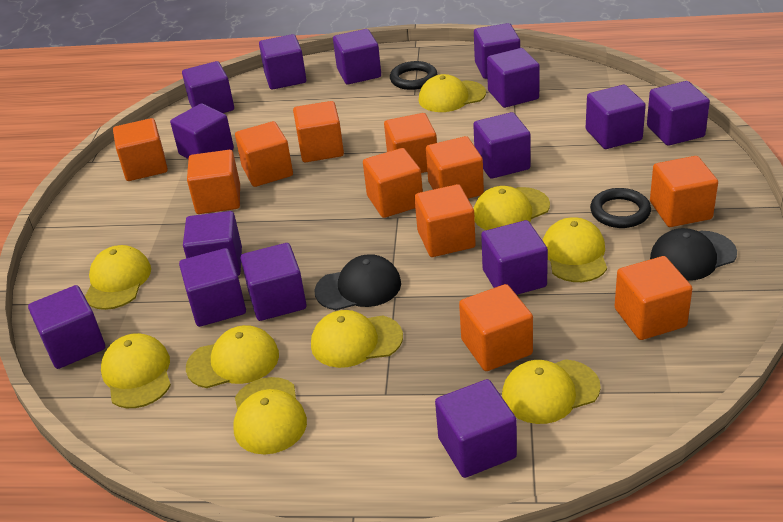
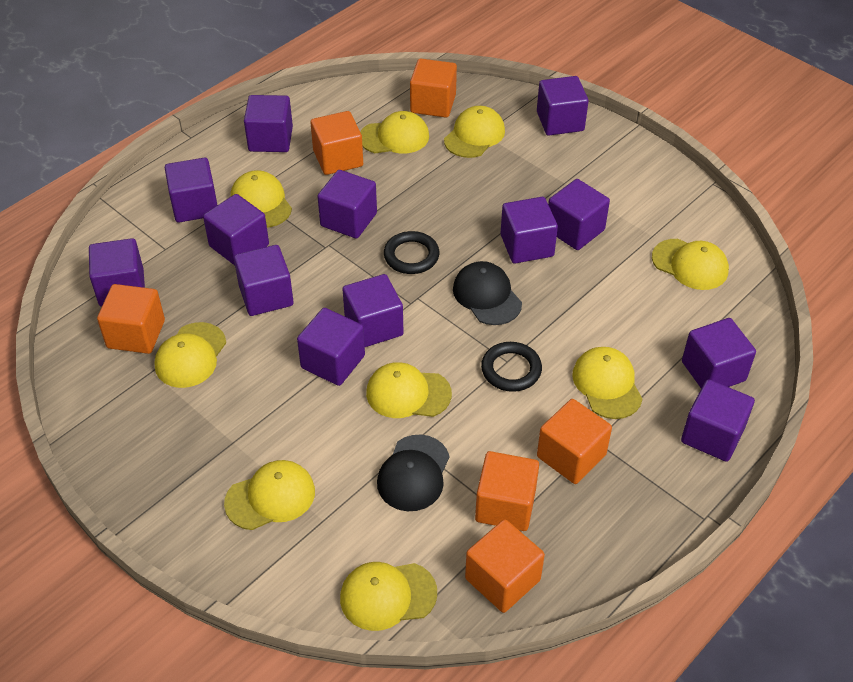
orange cube: [113,118,168,181] [187,150,240,214] [235,121,293,187] [293,101,344,162] [363,148,423,218] [384,113,437,173] [415,184,476,257] [426,136,484,199] [459,284,533,371] [615,256,692,340] [650,156,718,227] = 11 -> [97,284,165,354] [310,111,363,175] [410,59,457,118] [465,519,545,613] [475,451,539,531] [537,399,612,484] = 6
purple cube: [28,285,105,369] [170,103,234,159] [179,248,246,327] [182,61,234,113] [183,211,242,276] [240,243,307,321] [259,34,307,90] [333,29,381,84] [435,379,517,478] [473,112,531,179] [474,23,520,79] [481,220,548,295] [487,48,540,108] [586,85,646,149] [647,81,710,146] = 15 -> [89,238,145,307] [165,157,217,223] [203,194,269,266] [234,245,294,316] [244,95,293,152] [297,308,365,386] [317,170,377,239] [342,274,404,347] [501,197,558,263] [537,76,589,136] [548,179,610,250] [681,379,755,462] [682,318,756,388] = 13

